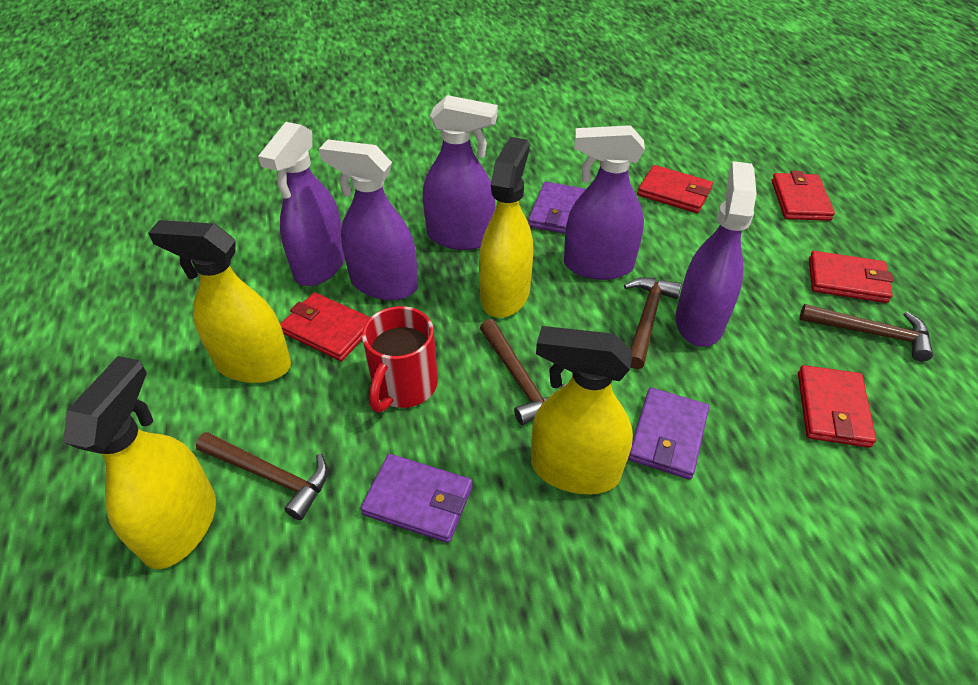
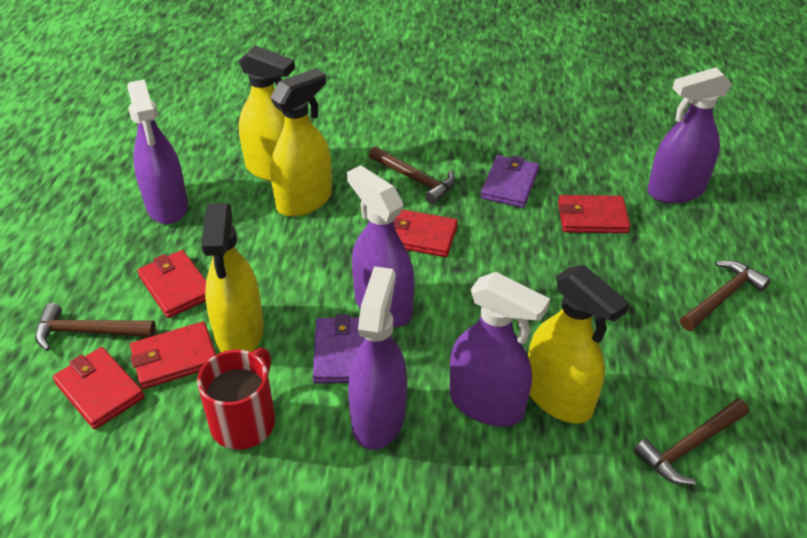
purple wallet: [360,454,473,543] [528,182,586,234] [628,387,709,480] = 3 -> [313,314,365,384] [480,155,539,208] = 2

